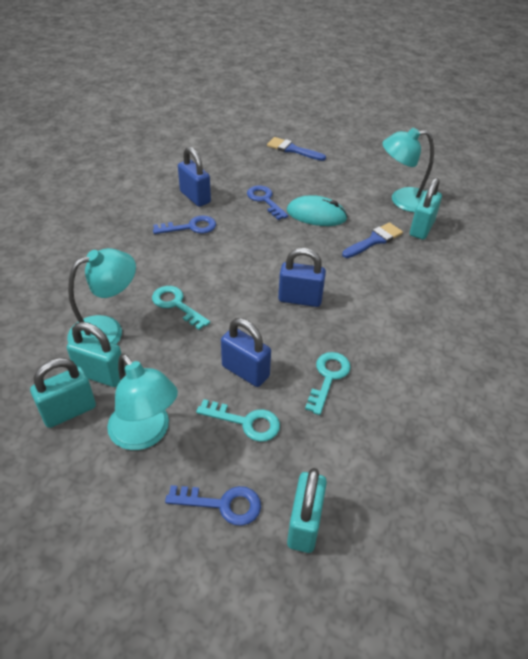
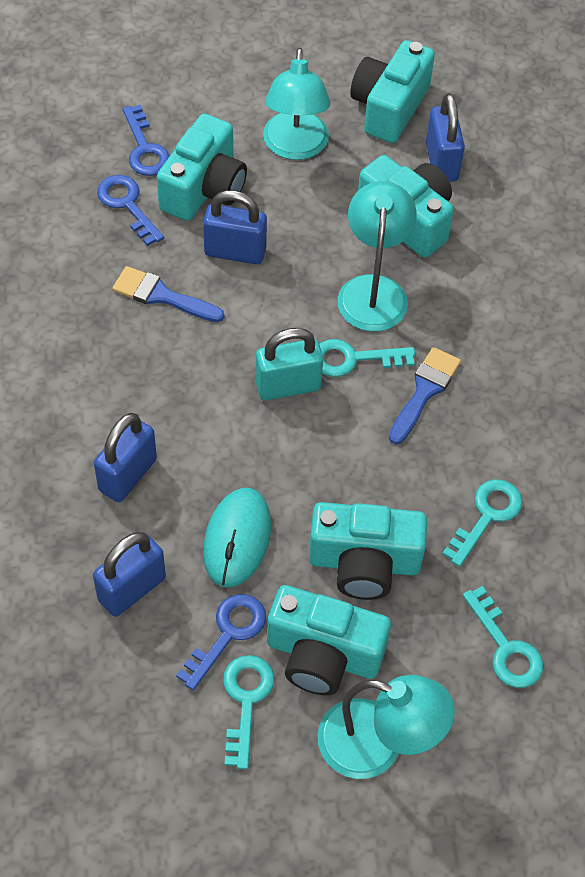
blue padlock: [178,147,211,207] [221,318,271,387] [278,248,326,307] = 3 -> [93,532,166,617] [94,413,157,502] [203,190,267,264] [426,94,465,182] = 4
turquoise camera: none = 0 -> [157,114,247,221] [267,585,391,695] [309,502,427,600] [350,40,435,143] [358,155,454,258] = 5
turquoise key: [152,286,210,330] [196,399,280,442] [305,352,351,415] = 3 -> [223,655,275,769] [319,339,415,377] [442,479,522,567] [463,586,543,688] = 4
turquoise padlock: [30,358,96,428] [67,322,126,387] [287,468,327,553] [410,178,442,240] = 4 -> [255,328,323,401] = 1

